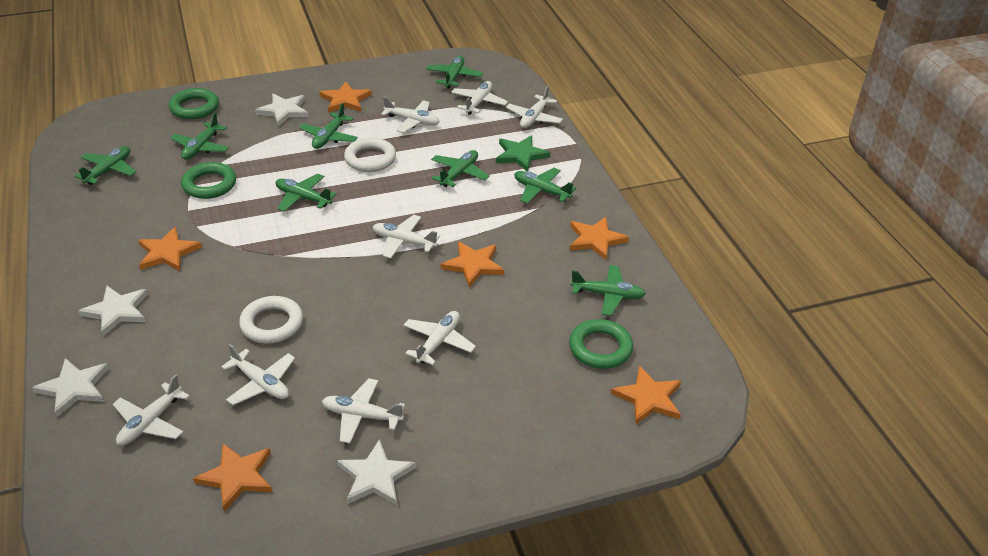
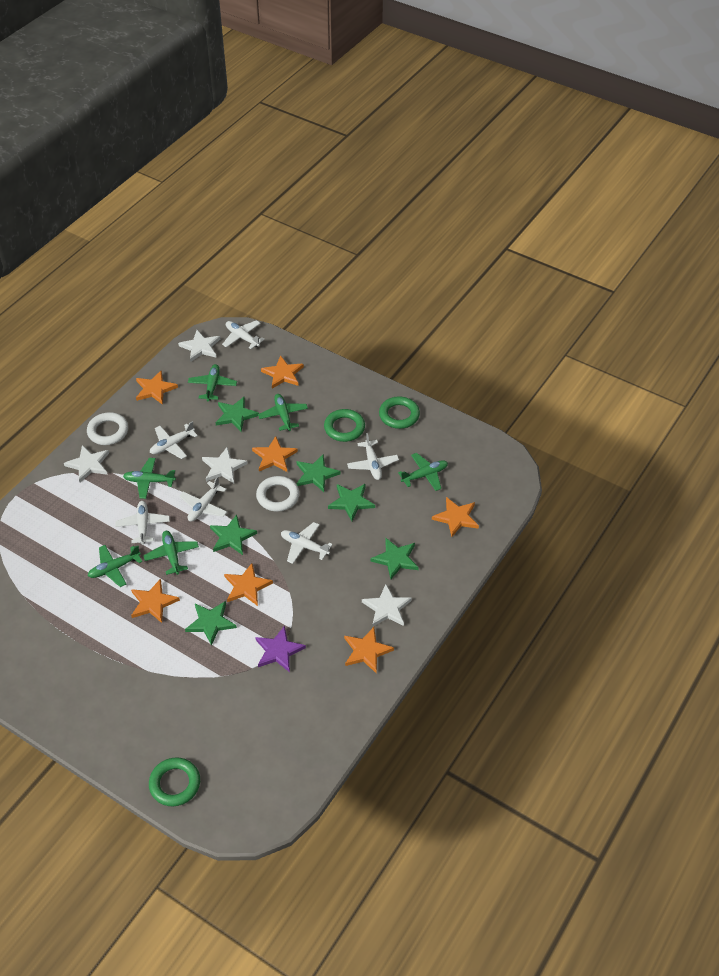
green plane: [74,146,137,185] [171,112,229,160] [275,174,337,212] [299,103,358,149] [426,55,483,89] [431,150,490,187] [514,168,576,204] [571,265,646,316] = 8 -> [88,545,142,587] [123,458,176,499] [143,531,199,575] [188,364,237,401] [258,394,308,431] [398,453,448,491] = 6
green star: [496,135,550,172] = 1 -> [185,601,237,646] [210,515,257,555] [215,397,259,432] [296,455,341,492] [328,484,375,521] [370,538,419,579] = 6
orange star: [138,227,202,271] [193,443,272,512] [319,81,372,113] [441,241,504,288] [569,217,629,260] [611,366,681,424] = 6 -> [131,579,180,623] [136,371,178,405] [224,563,273,606] [252,436,298,472] [261,355,304,389] [344,627,394,674] [432,497,479,537] = 7
purple star: none = 0 -> [255,626,306,672] = 1
white plane: [113,374,190,446] [221,344,295,405] [322,378,405,444] [373,215,440,259] [381,96,440,133] [403,311,476,365] [451,81,508,115] [506,86,563,128] = 8 -> [115,501,170,545] [150,421,198,459] [180,476,227,522] [222,320,265,349] [281,522,333,564] [347,433,399,480] = 6

